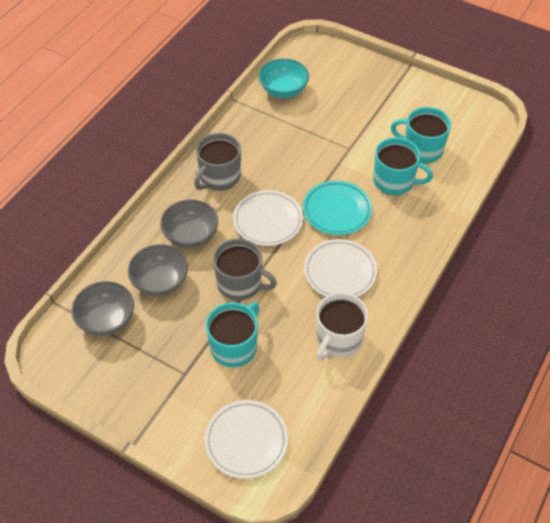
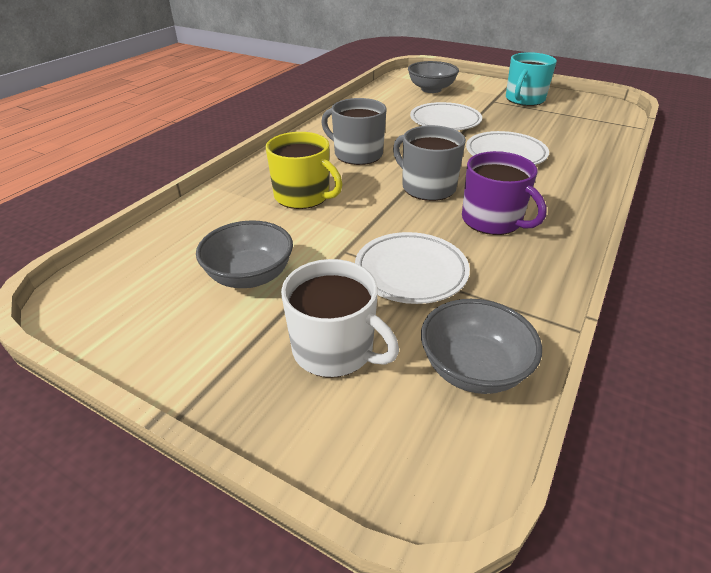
purple mug: none = 0 -> [462,151,547,235] = 1
turquoise bowl: [259,58,309,98] = 1 -> none = 0
turquoise mug: [206,302,260,367] [373,137,433,195] [391,107,451,163] = 3 -> [506,52,557,106] = 1
turquoise plate: [303,181,372,235] = 1 -> none = 0
yellow mug: none = 0 -> [266,132,343,209] = 1

